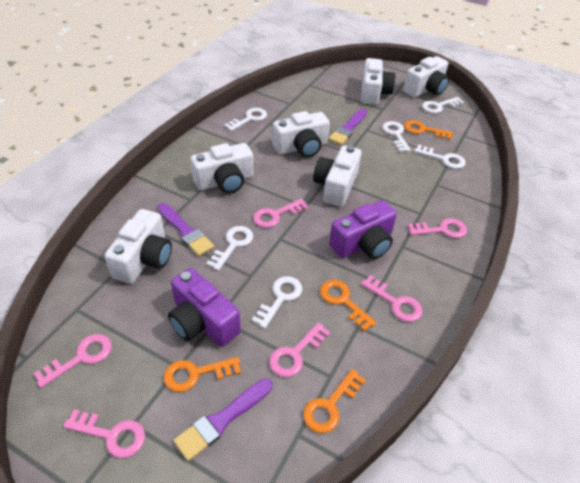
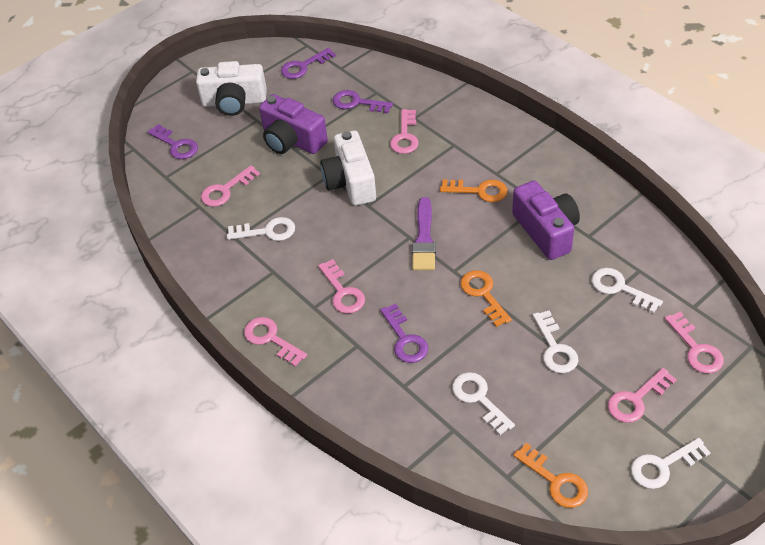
orange key: [164,357,241,392] [303,369,366,433] [320,280,376,332] [404,120,453,140] = 4 -> [440,179,508,202] [460,270,512,327] [513,443,588,508] = 3
purple brush: [158,203,214,256] [173,378,272,461] [328,109,367,145] = 3 -> [412,197,436,270] = 1
purple key: none = 0 -> [147,124,198,159] [281,48,336,79] [333,90,393,113] [380,303,428,363] = 4
white camera: [104,209,172,284] [190,143,253,193] [272,111,330,157] [313,145,362,207] [361,58,395,105] [403,56,449,97] = 6 -> [196,61,267,116] [320,131,376,206] = 2
white key: [206,226,253,271] [224,108,267,131] [252,276,302,329] [382,121,411,152] [414,145,466,169] [422,97,464,113] = 6 -> [227,217,295,241] [452,372,515,435] [533,311,579,373] [591,268,663,314] [631,438,711,489] = 5

